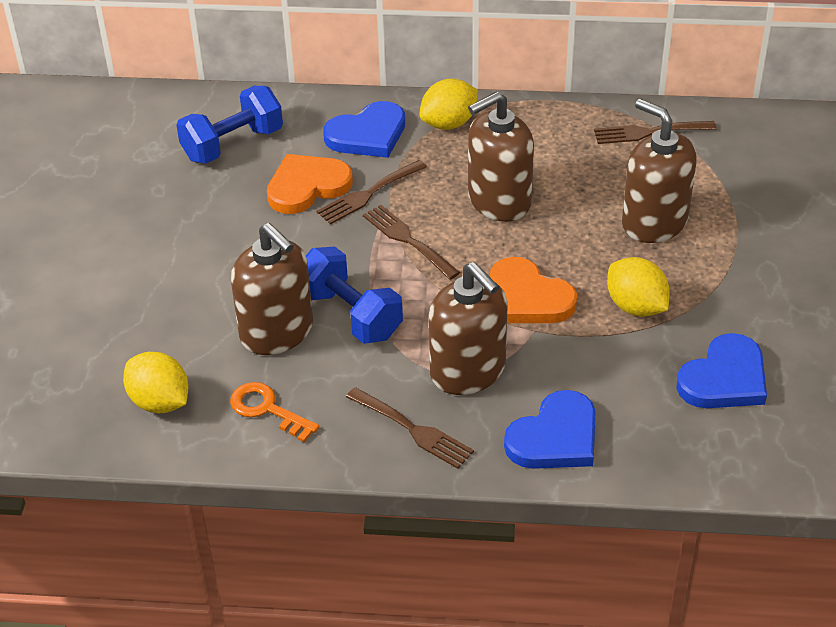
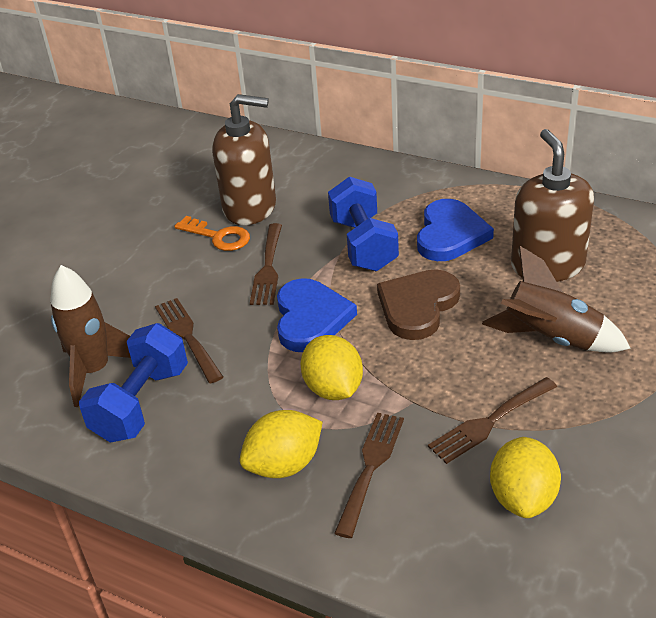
blue heart: [323,101,405,158] [504,390,596,469] [676,333,767,408] = 3 -> [277,278,357,352] [417,199,494,261] = 2
brown heart: none = 0 -> [377,269,460,340] = 1
brown rocket: none = 0 -> [50,265,131,407] [482,246,631,352] = 2
brown soap dispenser: [231,223,313,355] [429,262,507,395] [468,91,534,222] [622,99,697,243] = 4 -> [212,94,276,225] [511,129,594,282] = 2
orange heart: [267,154,353,214] [490,257,577,323] = 2 -> none = 0

